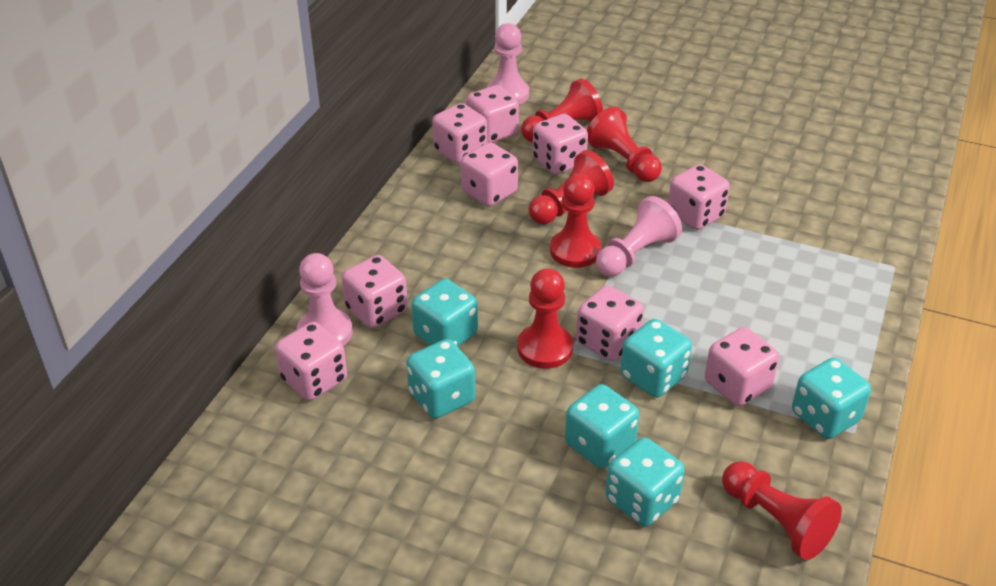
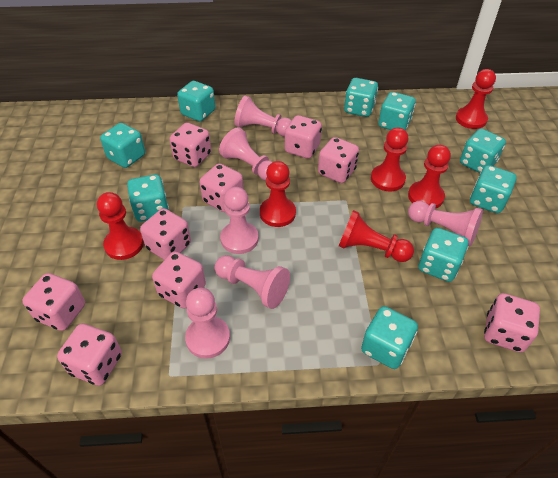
pink pawn: [297,253,353,346] [487,23,529,105] [596,196,682,276] = 3 -> [185,288,230,359] [215,255,290,309] [219,127,272,181] [220,187,259,254] [234,96,292,136] [408,201,483,246] = 6
turquoise dice: [406,339,475,419] [411,279,478,347] [565,384,639,468] [606,437,685,527] [620,319,692,398] [792,358,871,439] = 6 -> [100,123,145,168] [127,174,169,222] [177,81,215,121] [344,78,378,117] [361,306,418,369] [379,92,416,130] [419,228,469,282] [460,129,506,173] [470,165,517,213] = 9

